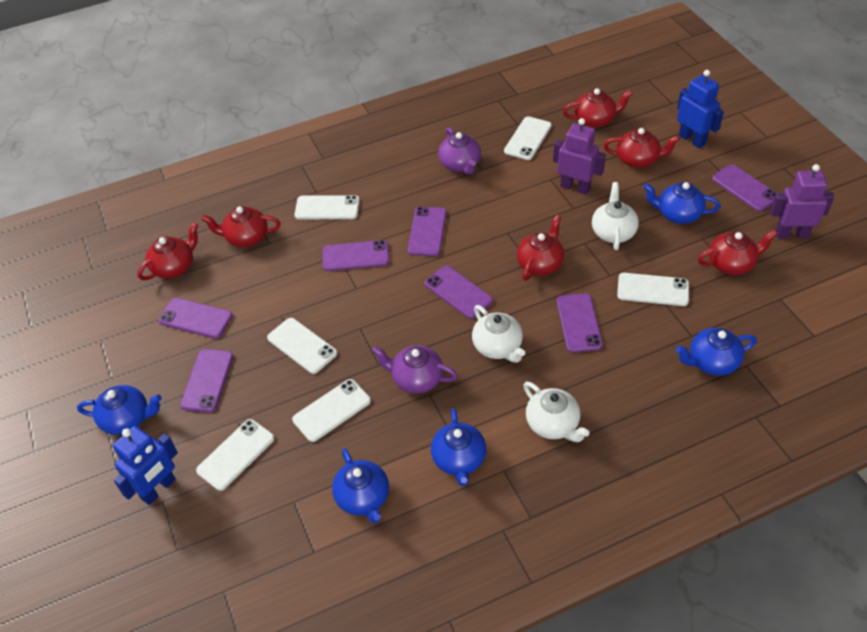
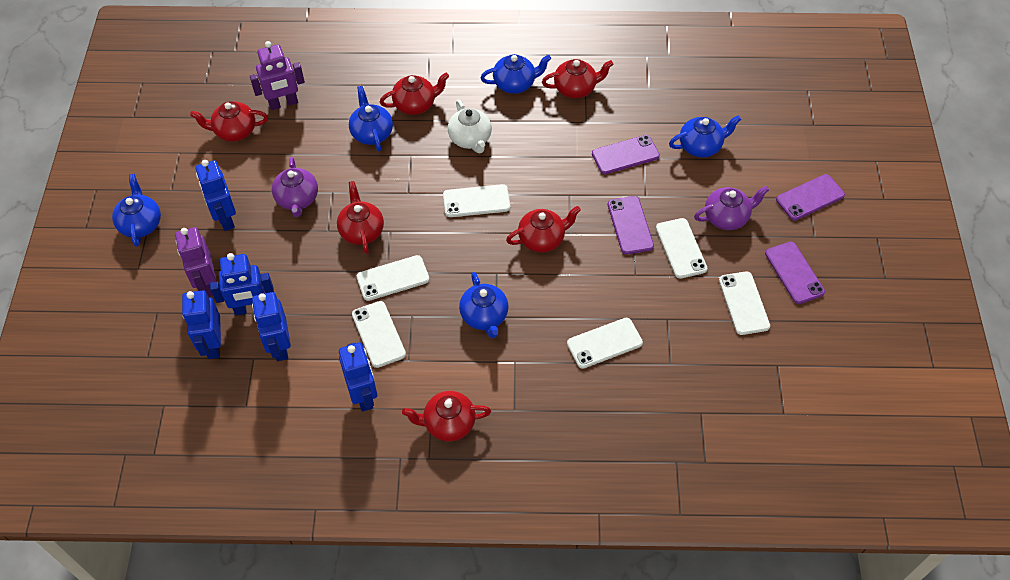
blue robot: [113,426,178,505] [677,70,724,149] = 2 -> [182,290,221,359] [195,160,236,231] [210,253,274,315] [252,292,291,361] [339,342,377,412] = 5
purple phone: [158,298,233,339] [180,349,233,412] [323,240,389,271] [408,207,446,256] [425,266,493,319] [556,293,603,353] [712,165,776,211] = 7 -> [592,135,660,174] [608,196,654,254] [765,242,825,304] [776,174,845,220] = 4
white teapot: [472,305,525,363] [523,382,590,442] [592,182,639,250] = 3 -> [448,100,492,153] = 1

